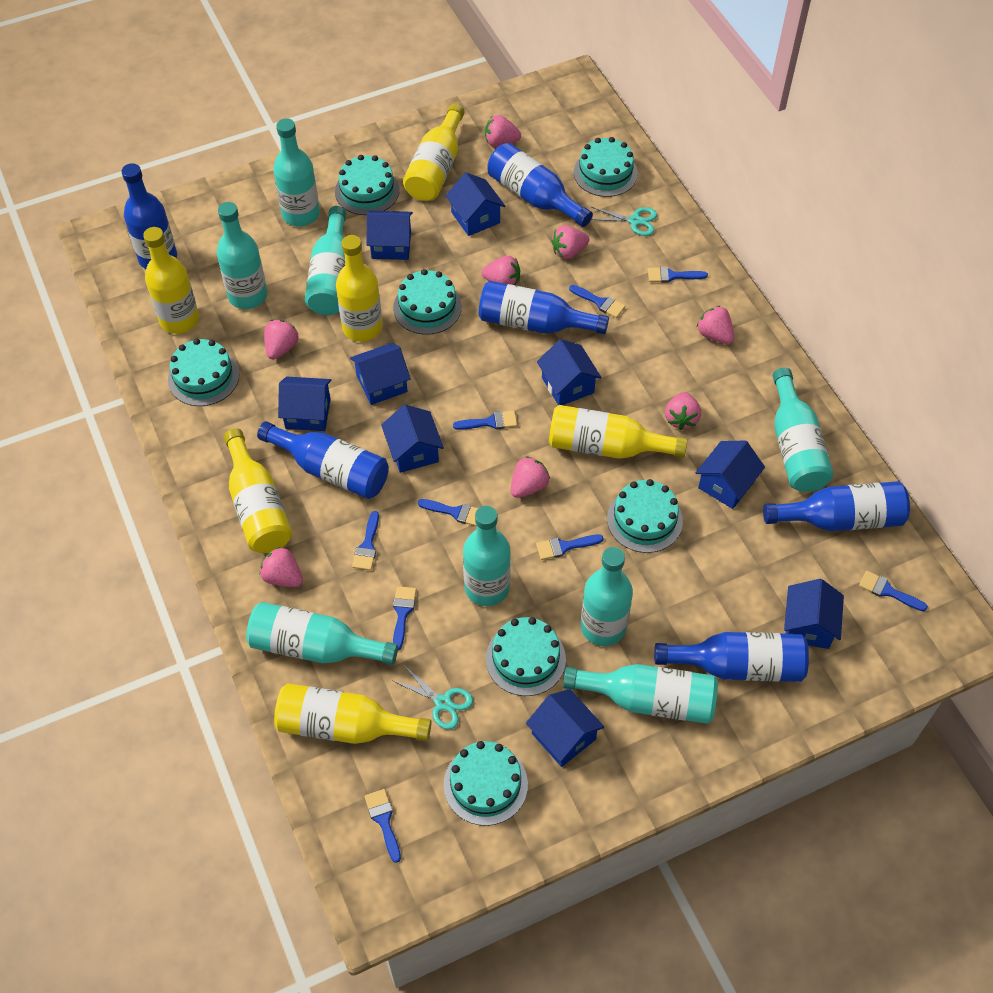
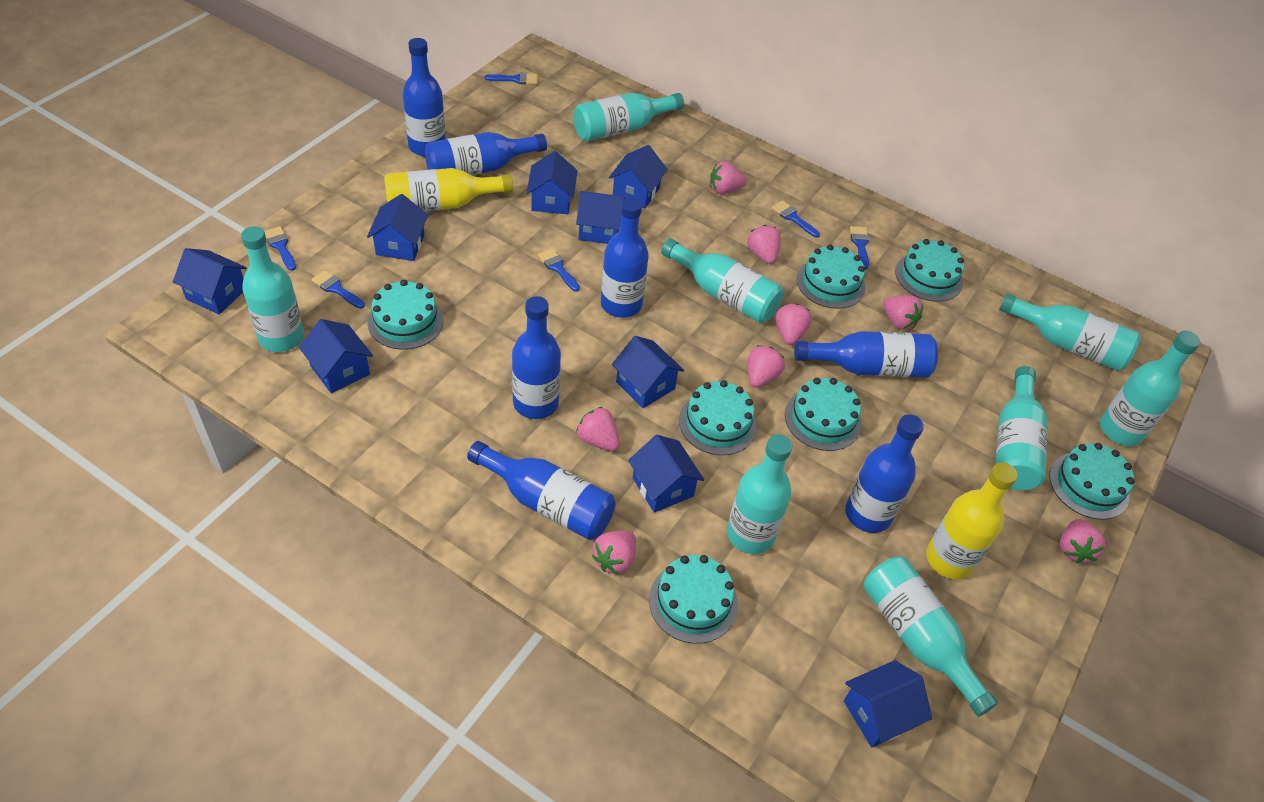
blue bottle: [122,163,177,269] [257,421,389,499] [479,281,609,334] [488,143,593,227] [654,632,809,682] [763,481,910,531] = 6 -> [403,38,446,157] [425,132,547,175] [467,441,616,540] [512,296,561,419] [601,197,649,318] [794,331,938,378] [845,414,924,533] = 7
blue brush: [352,511,379,570] [364,789,401,863] [393,586,416,650] [418,499,478,526] [453,411,517,430] [536,535,604,560] [569,285,625,318] [648,267,708,283] [859,571,928,612] = 9 -> [264,226,296,271] [311,270,365,309] [485,72,537,85] [538,248,580,292] [771,200,820,238] [850,226,870,269] = 6
turquoise scissors: [391,666,473,729] [591,207,657,236] = 2 -> none = 0
yellow bottle: [143,227,199,334] [224,428,292,553] [274,683,431,744] [336,235,383,342] [403,104,465,201] [549,405,687,459] = 6 -> [384,168,513,212] [926,462,1018,580] = 2

